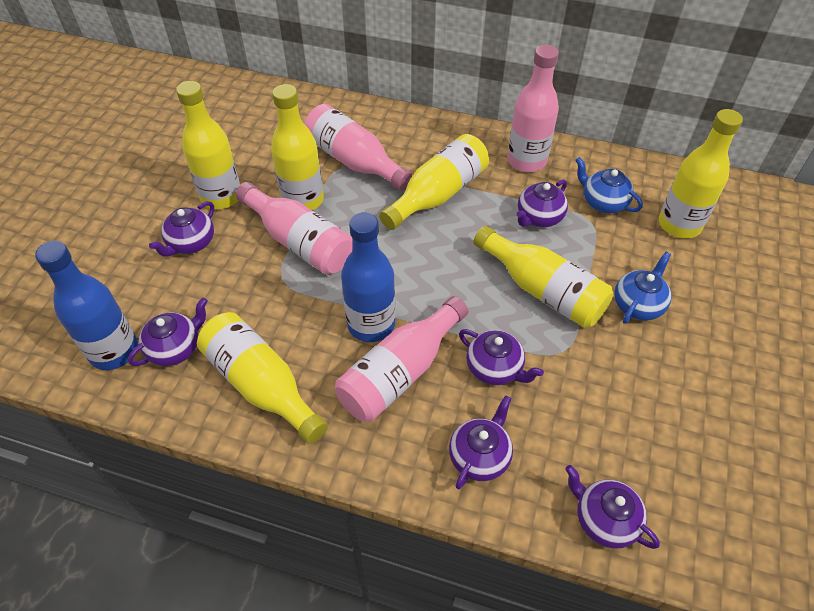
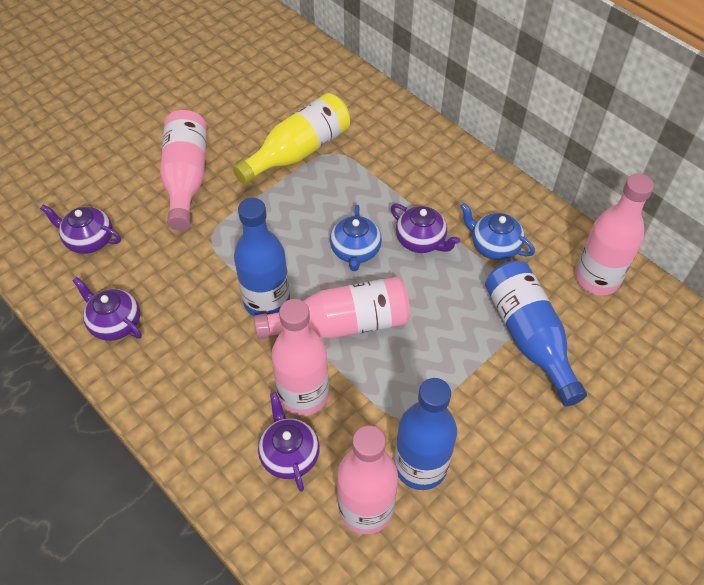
blue bottle: [35,241,138,370] [341,212,396,342] = 2 -> [234,198,290,316] [394,378,457,490] [485,261,587,406] = 3
pink bottle: [236,182,353,275] [304,104,413,191] [335,296,468,422] [507,45,559,172] = 4 -> [160,110,207,231] [254,277,410,339] [271,299,329,416] [337,426,398,534] [575,174,654,296] = 5
purple teapot: [128,297,208,366] [149,201,214,257] [449,395,513,490] [459,329,544,385] [516,180,568,227] [565,465,660,549] = 6 -> [40,204,121,254] [72,277,142,341] [258,392,320,492] [391,204,461,253] = 4
yellow bottle: [176,81,240,209] [197,312,328,444] [271,84,324,210] [379,134,489,230] [473,226,614,328] [659,109,743,239] = 6 -> [233,93,350,184] = 1

